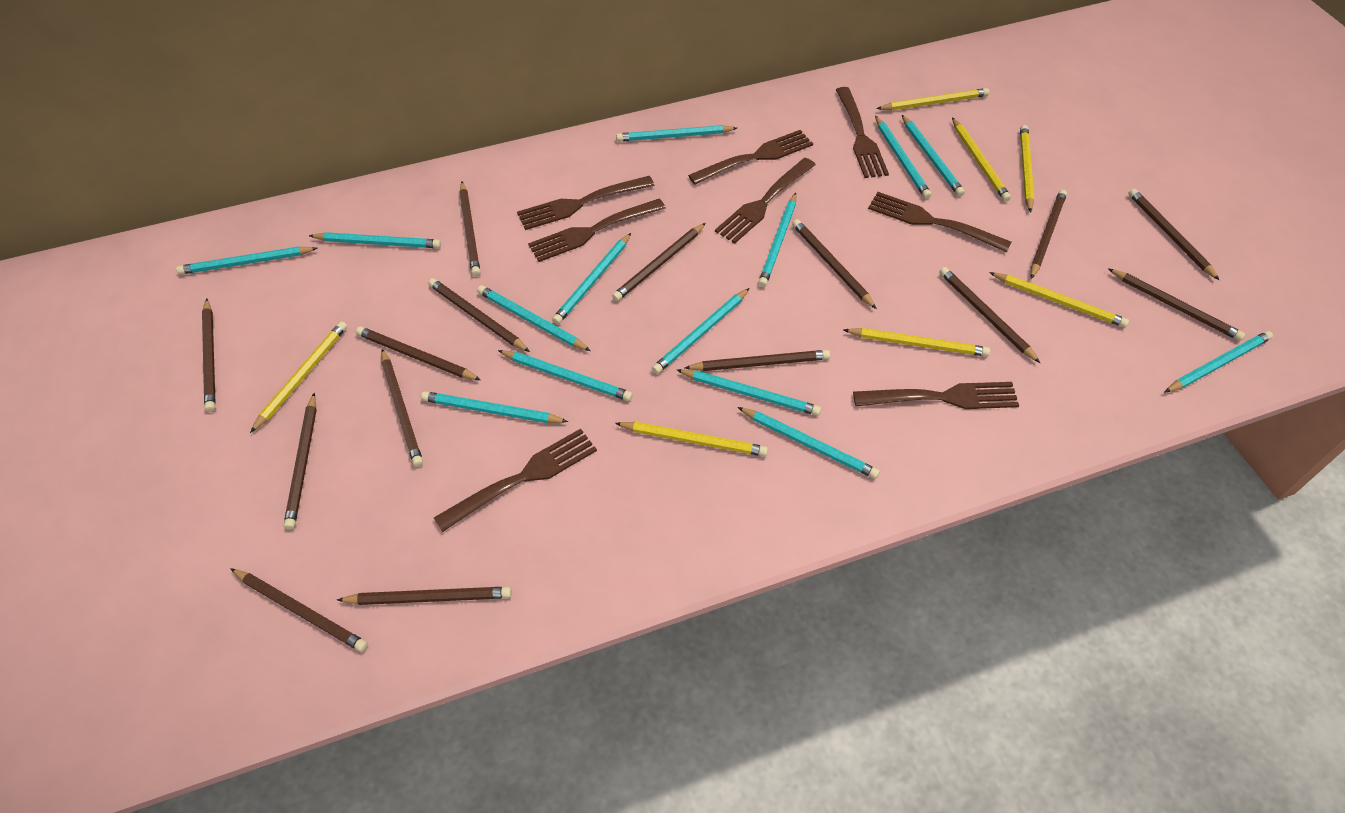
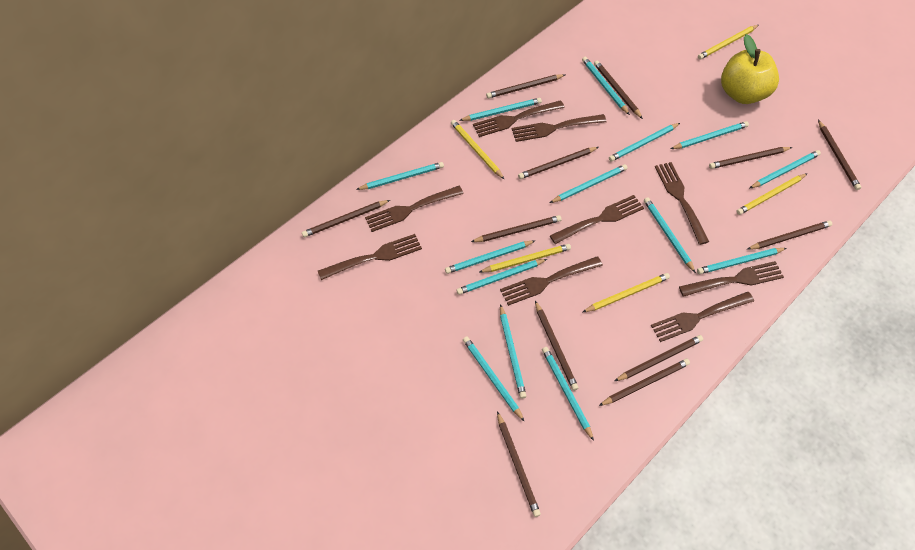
brown fork: [434,429,597,532] [517,176,655,230] [528,199,666,262] [688,130,813,184] [715,158,816,244] [836,87,889,178] [853,382,1019,409] [868,192,1011,252] = 8 -> [318,234,422,280] [365,186,464,232] [473,100,565,137] [500,256,603,306] [512,114,607,142] [550,195,644,244] [651,292,754,342] [655,162,709,245] [679,261,784,297] = 9
brown pencil: [202,299,216,412] [230,568,368,652] [284,393,317,530] [337,587,511,605] [356,327,481,380] [381,349,423,467] [428,278,530,352] [459,182,480,276] [612,223,706,301] [685,350,830,371] [792,219,877,309] [939,267,1040,363] [1031,190,1067,279] [1108,268,1245,341] [1128,189,1220,281] = 15 -> [302,200,390,237] [471,215,562,242] [486,74,565,98] [497,411,541,517] [518,147,599,179] [535,301,579,391] [594,60,643,119] [599,359,690,406] [615,335,703,381] [709,147,793,169] [748,221,832,250] [818,120,861,190] = 12
yellow apple: none = 0 -> [721,34,779,104] = 1
yellow pencil: [250,321,347,433] [615,422,768,457] [844,328,990,357] [876,88,989,110] [952,118,1011,202] [989,272,1129,328] [1020,125,1034,213] = 7 -> [451,120,505,180] [479,244,571,273] [583,273,670,312] [698,25,759,59] [736,173,808,215] = 5

